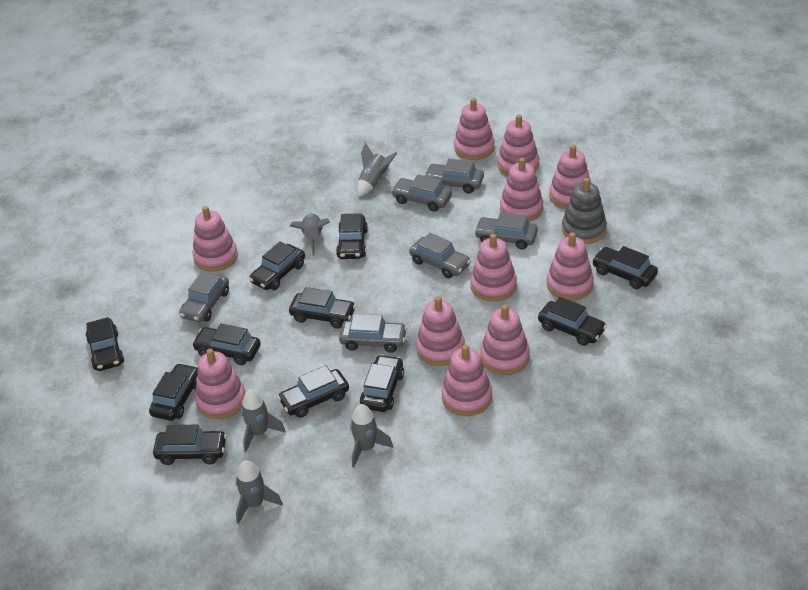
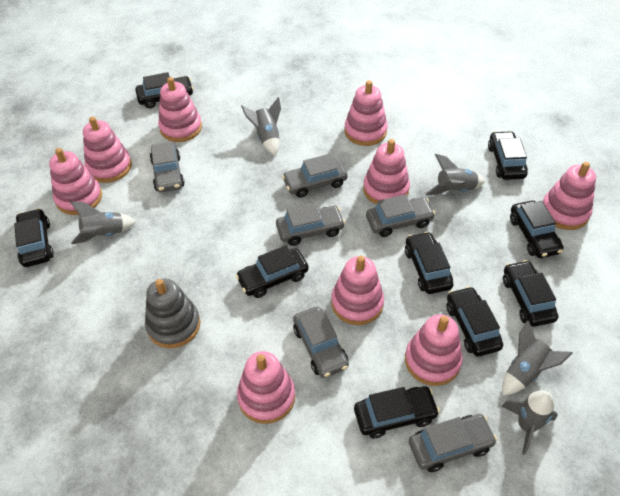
black car: [86,317,124,371] [149,363,198,421] [153,424,227,465] [192,324,261,365] [249,241,305,290] [278,365,349,418] [289,287,356,329] [336,213,368,259] [360,355,404,412] [538,297,607,346] [592,246,658,289] = 11 -> [14,208,54,267] [135,72,193,108] [236,245,309,298] [354,386,440,438] [405,232,453,294] [446,286,503,357] [488,131,528,180] [503,260,558,327] [510,201,564,258] = 9
pink stacking toy: [192,206,238,272] [195,349,245,419] [416,296,465,366] [441,345,492,416] [454,98,495,160] [470,234,517,302] [480,304,530,375] [498,115,539,176] [500,158,543,222] [547,232,594,301] [549,145,591,209] = 11 -> [49,148,102,215] [83,116,132,183] [158,77,202,142] [237,351,295,424] [331,256,384,325] [345,80,388,146] [363,139,410,205] [405,314,463,386] [543,162,596,230] = 9

